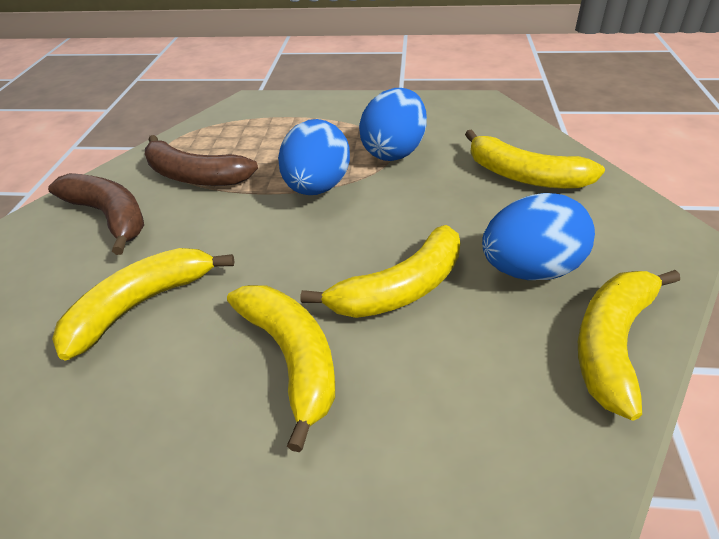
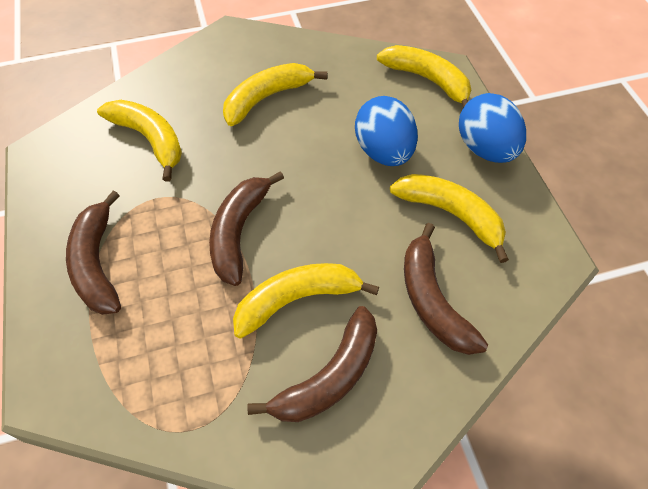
blue egg: [278,119,350,195] [359,88,427,161] [482,193,595,280] = 3 -> [355,96,418,166] [459,93,526,163] = 2
brown banana: [48,173,144,255] [145,135,258,186] = 2 -> [66,191,121,315] [209,171,284,286] [247,306,377,422] [404,223,488,355] = 4

